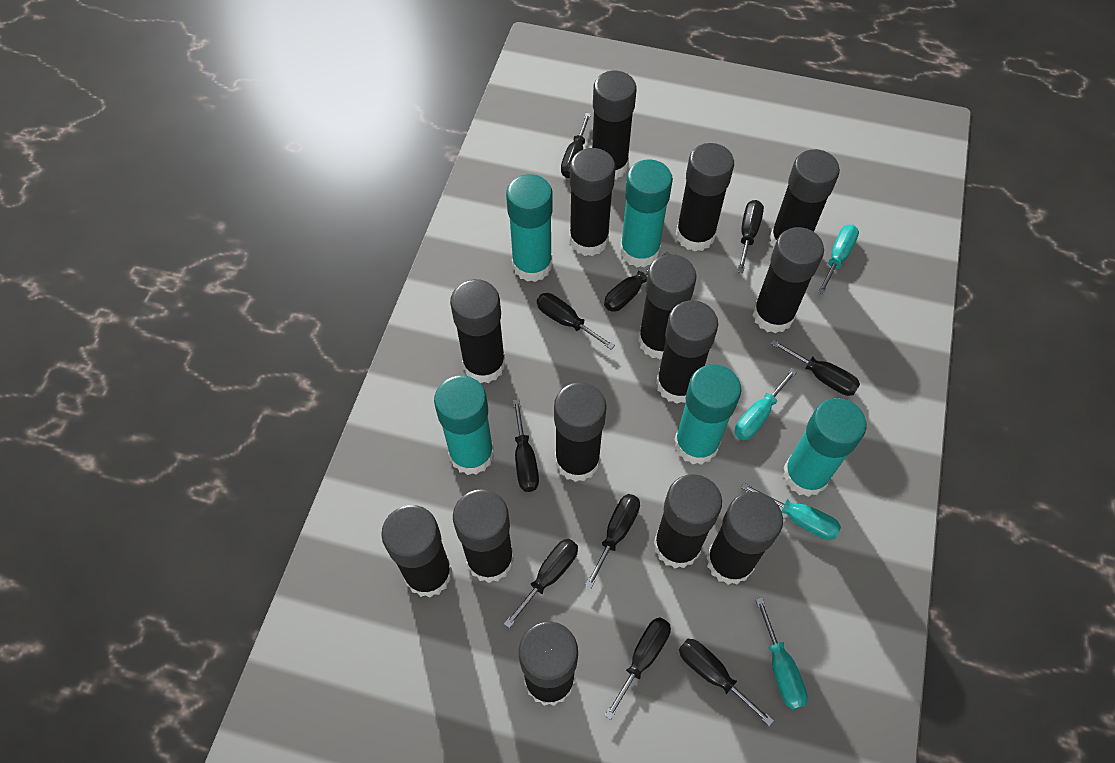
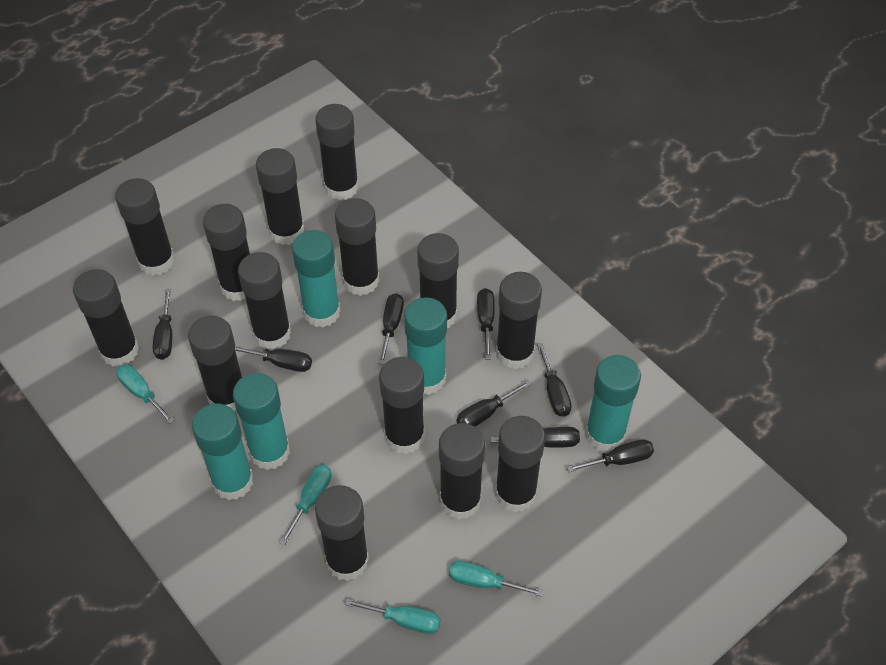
black screwdriver: [504,539,578,628] [513,399,539,492] [537,293,615,349] [561,113,591,178] [585,494,640,589] [604,251,670,311] [604,617,671,720] [679,639,774,726] [737,200,764,273] [771,340,860,396] = 10 -> [153,289,172,360] [235,346,312,372] [378,293,404,365] [457,380,531,427] [477,288,495,360] [490,427,580,448] [537,343,572,417] [567,439,654,472] = 8

